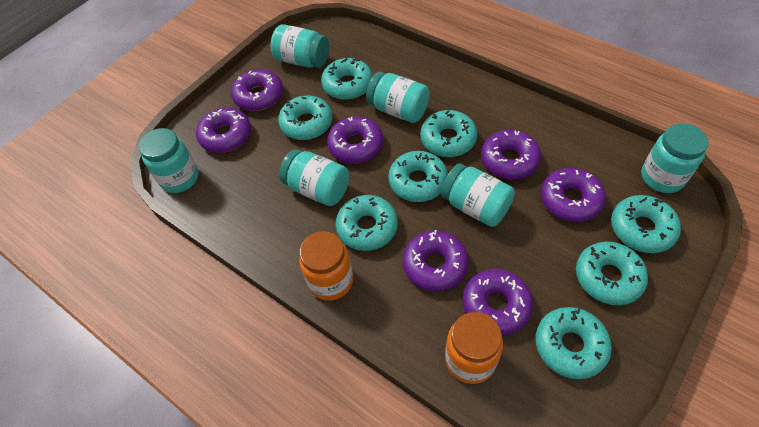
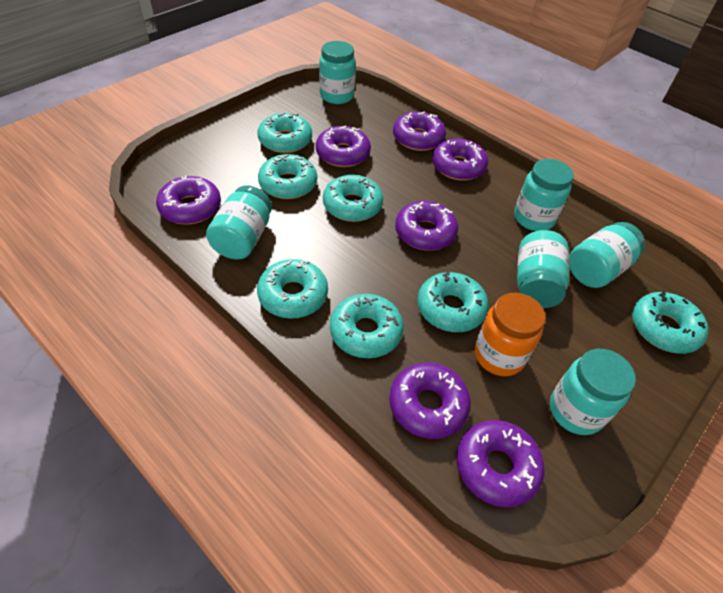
orange jar: [299,231,353,301] [445,312,503,384] = 2 -> [475,293,546,376] = 1
turquoise donut: [278,95,333,140] [321,58,373,100] [336,195,398,251] [388,151,448,202] [420,110,477,157] [536,307,612,379] [576,242,648,305] [611,195,681,253] = 8 -> [257,112,312,153] [257,259,328,319] [258,154,317,199] [323,175,383,222] [330,294,403,358] [417,271,489,332] [632,291,709,354] = 7

